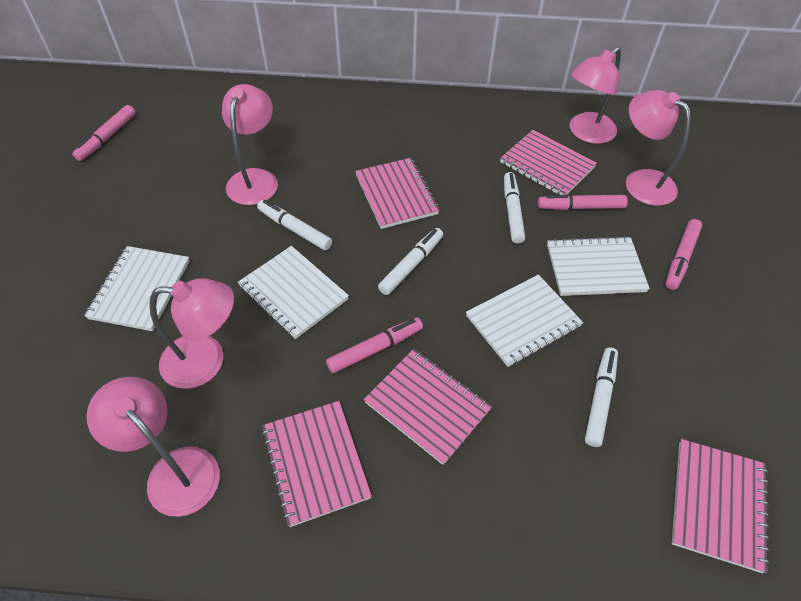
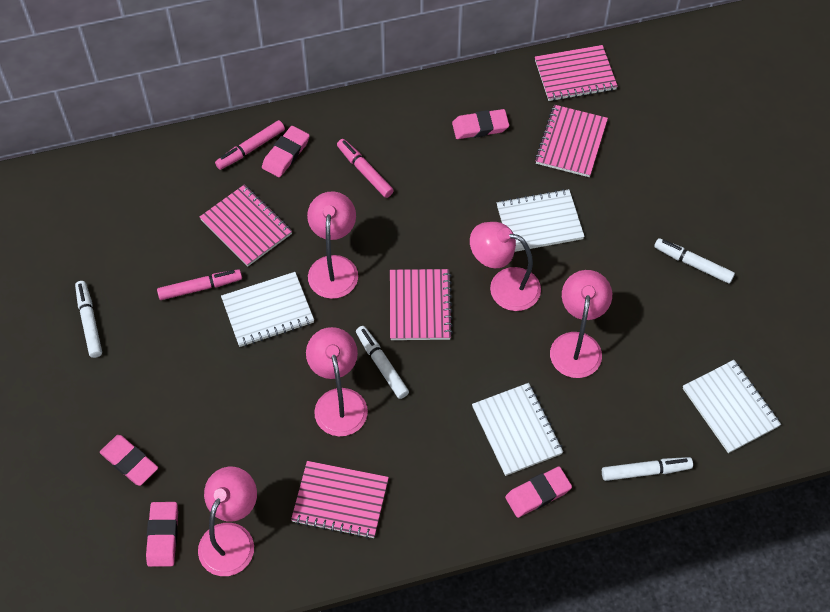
pink eraser: none = 0 -> [100,435,158,486] [146,502,178,567] [262,126,310,177] [452,109,509,139] [505,467,572,518] = 5
pink marker: [72,105,136,161] [326,317,423,373] [538,195,628,210] [666,219,702,290] = 4 -> [157,269,242,300] [215,120,285,170] [337,139,394,198] = 3

